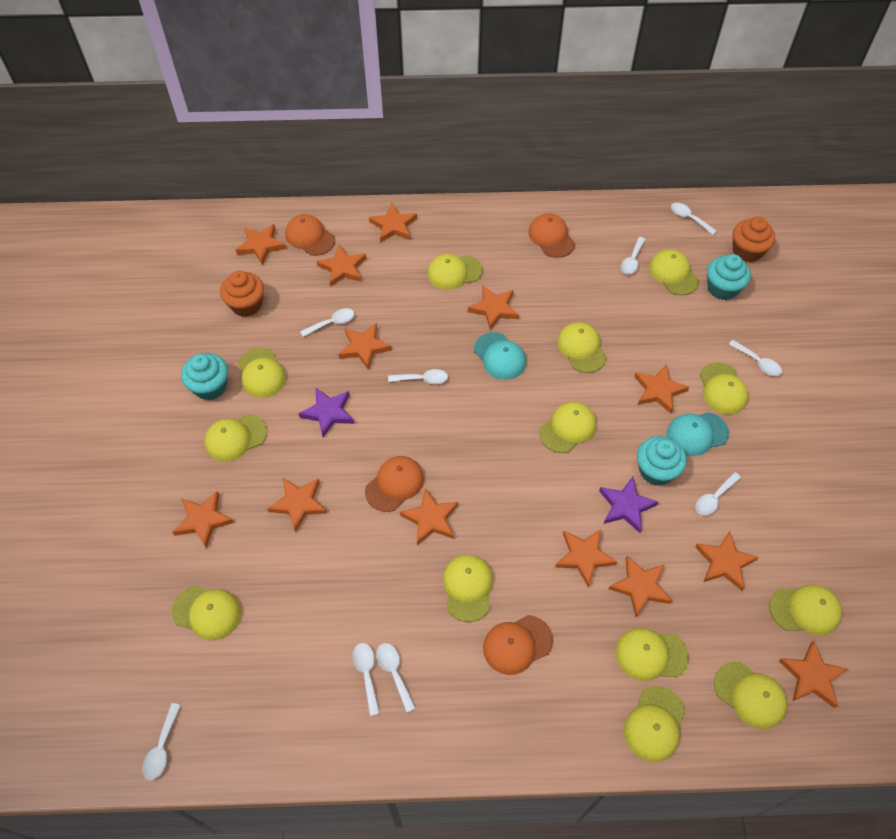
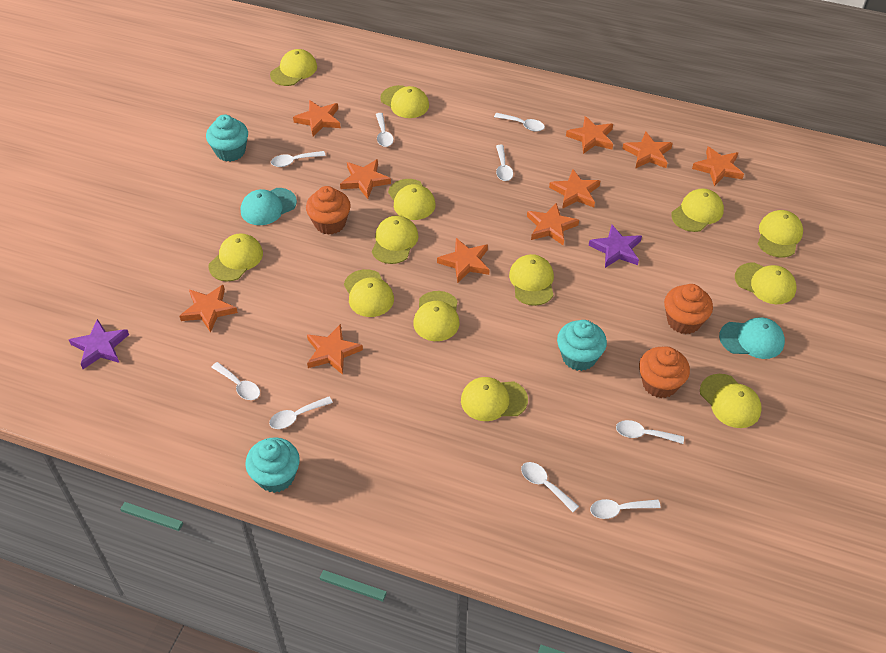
orange cap: [285,214,335,256] [365,456,424,512] [483,615,553,675] [528,213,575,258] = 4 -> none = 0
orange cupcake: [220,271,264,317] [733,217,775,263] = 2 -> [306,186,351,235] [639,347,690,398] [664,284,713,334] = 3
orange star: [172,491,234,549] [236,224,286,265] [267,478,327,532] [317,245,367,286] [339,323,392,370] [369,203,417,243] [400,488,458,545] [468,286,519,330] [555,529,617,587] [609,556,672,617] [634,365,689,414] [695,531,758,591] [779,641,848,708] = 13 -> [180,284,238,333] [293,100,341,136] [307,324,363,375] [340,159,391,199] [437,238,490,283] [527,203,579,246] [549,169,600,209] [566,116,613,154] [622,131,673,169] [692,146,744,186] = 10

